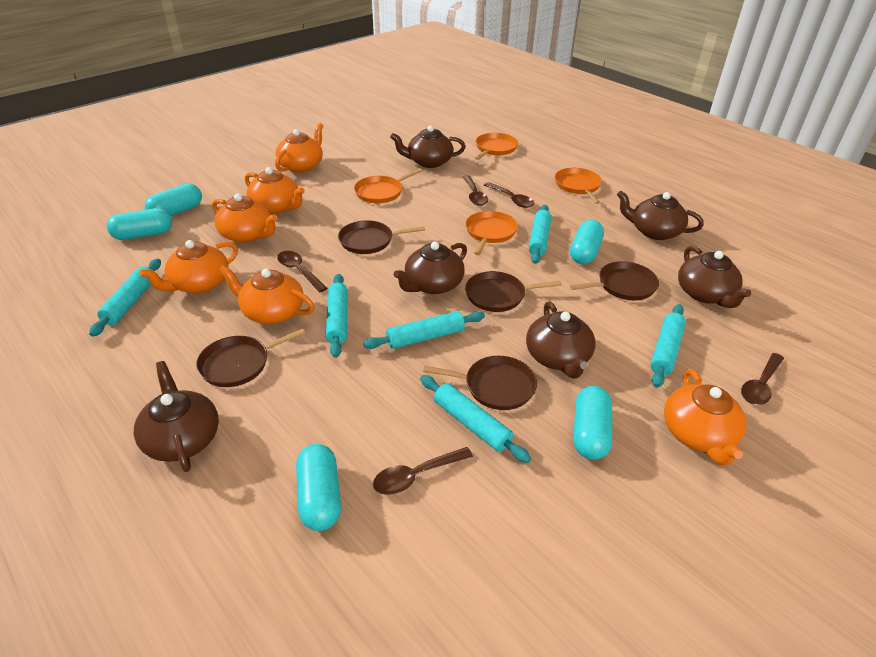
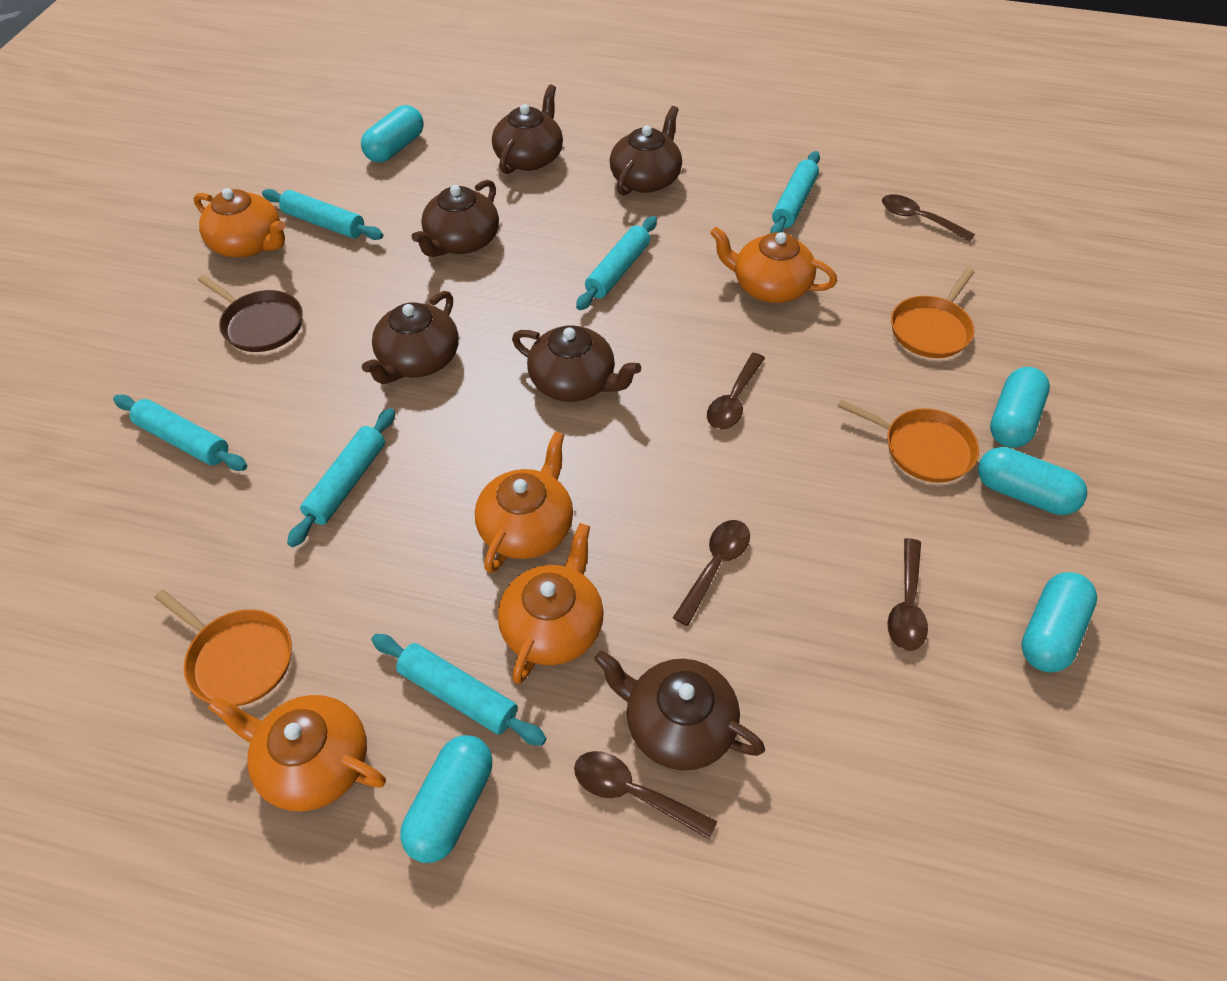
brown pan: [196,329,305,387] [338,220,425,254] [423,356,537,410] [465,271,562,312] [570,261,659,300] = 5 -> [198,275,303,352] = 1
orange pan: [354,168,423,203] [466,211,518,255] [475,133,518,160] [555,168,602,204] = 4 -> [154,590,292,706] [837,400,979,483] [891,268,974,358] = 3
orange teapot: [139,240,238,293] [212,194,278,243] [219,265,315,324] [245,167,305,214] [275,123,323,173] [664,369,746,466] = 6 -> [194,188,286,257] [208,695,386,811] [475,431,573,573] [498,523,604,684] [710,226,837,303] = 5

